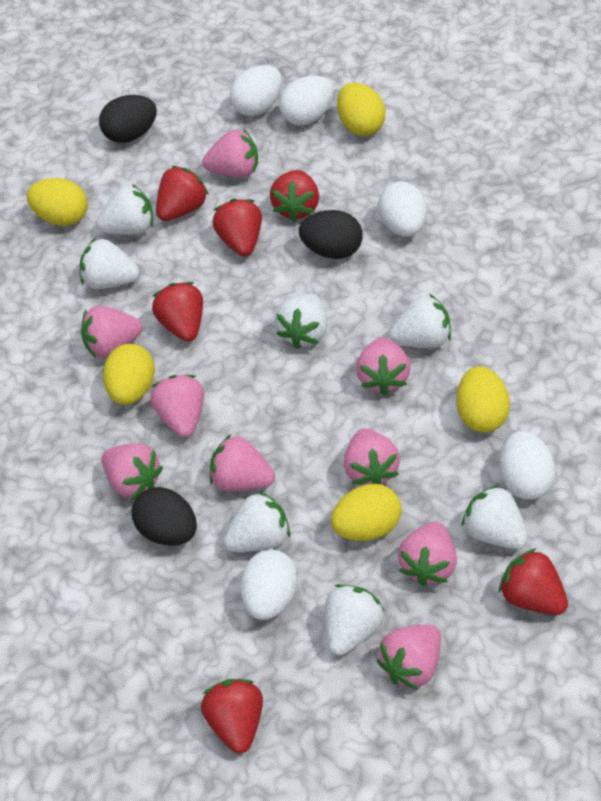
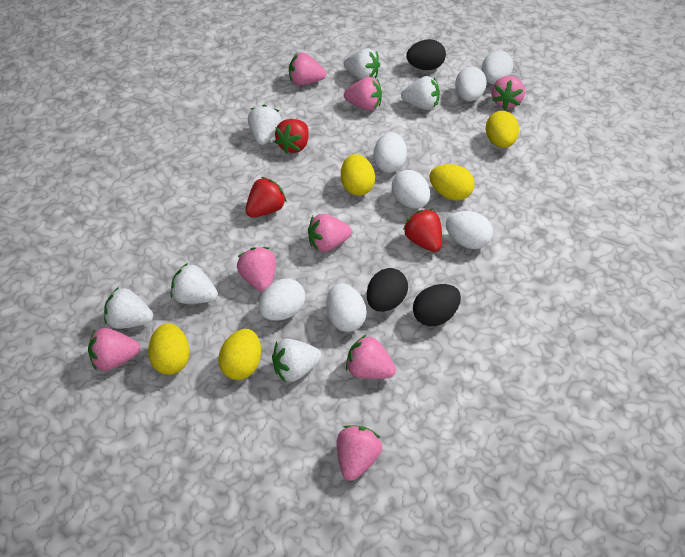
pink strawberry: [81,306,142,358] [101,443,163,500] [150,375,204,438] [202,128,258,178] [210,434,275,491] [344,428,400,485] [356,337,411,396] [377,625,441,690] [398,522,457,586] = 9 -> [88,328,140,371] [237,247,276,292] [289,53,326,85] [308,214,352,252] [337,425,382,481] [344,77,382,111] [346,334,396,379] [492,76,525,110] = 8
red strawberry: [152,282,203,342] [156,166,209,221] [201,679,263,754] [212,199,262,256] [270,170,319,222] [499,548,568,615] = 6 -> [245,177,287,217] [275,119,309,154] [403,209,442,252] = 3
white egg: [230,65,282,116] [240,549,298,620] [279,76,334,125] [378,181,427,237] [500,431,555,500] = 5 -> [259,279,305,320] [326,284,367,332] [373,132,407,173] [392,170,430,208] [446,211,493,249] [455,66,487,101] [481,51,513,84] = 7
white strawberry: [80,238,139,289] [96,184,153,235] [224,491,290,552] [275,294,327,349] [325,584,385,655] [389,294,451,348] [461,484,528,549] = 7 -> [104,287,153,329] [171,263,218,304] [248,105,282,145] [272,339,322,383] [344,48,380,80] [401,76,440,110] = 6

